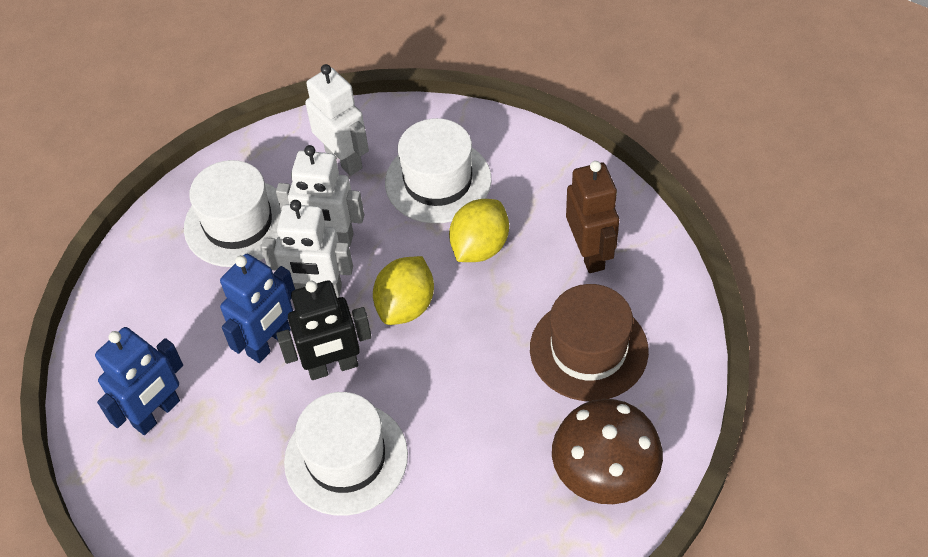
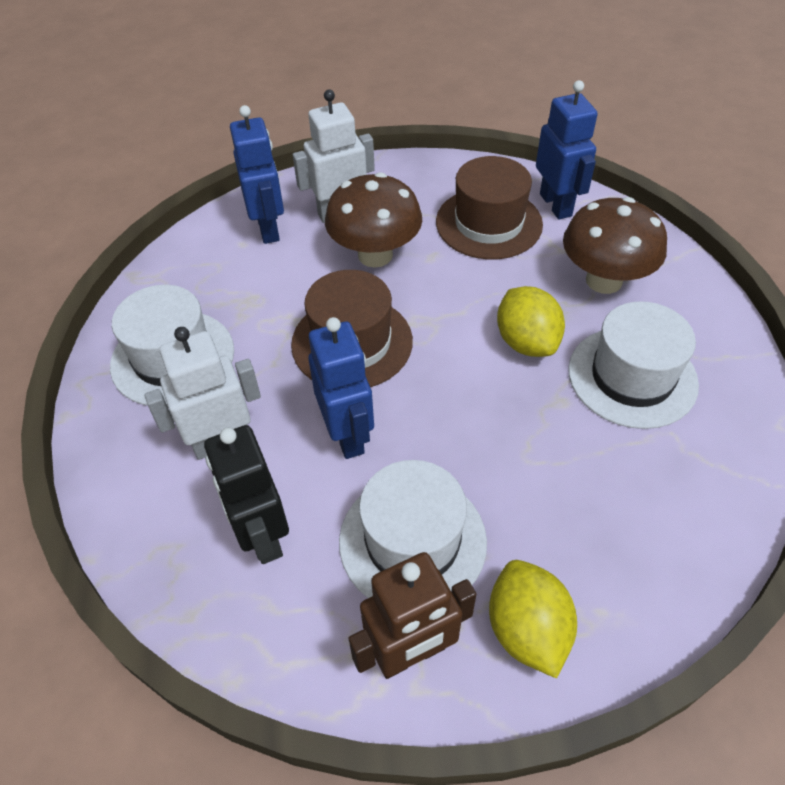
blue robot: [95,327,183,435] [220,254,295,363] = 2 -> [230,105,284,244] [308,317,374,459] [536,80,598,219] = 3
brown hat: [530,284,649,401] = 1 -> [291,270,413,387] [436,156,543,259] = 2
brown mushroom: [552,399,663,504] = 1 -> [325,172,422,268] [563,197,667,294] = 2
white robot: [261,200,353,298] [276,145,364,246] [305,64,369,176] = 3 -> [145,327,261,460] [293,90,375,223] = 2

